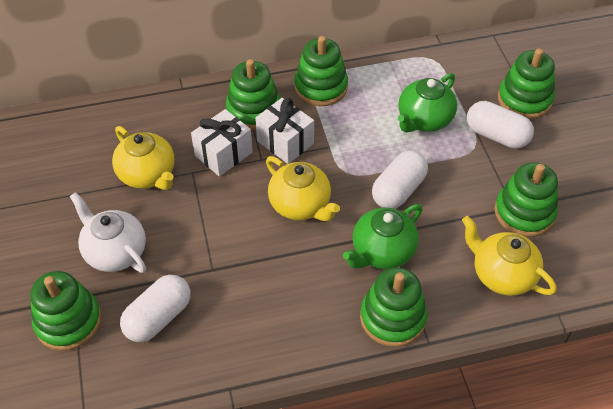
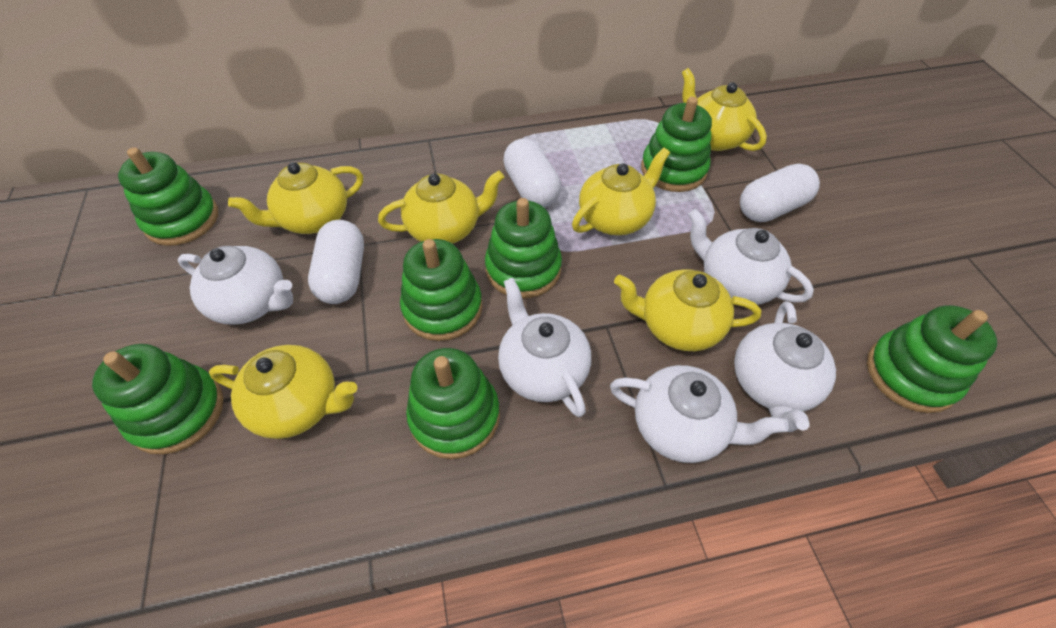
green stacking toy: [30,271,102,351] [226,59,280,130] [294,36,348,106] [360,267,427,347] [494,162,558,237] [498,49,555,119] = 6 -> [92,344,223,455] [118,147,218,246] [400,239,482,341] [406,348,500,459] [485,198,562,298] [641,97,712,192] [867,305,997,413] = 7
green teapot: [343,204,423,269] [398,73,457,133] = 2 -> none = 0
white gift: [191,109,253,177] [255,98,314,164] = 2 -> none = 0
white teapot: [70,192,146,273] = 1 -> [178,246,293,325] [498,278,591,417] [610,365,789,463] [688,209,814,305] [734,301,836,432] = 5
yellow teapot: [112,126,175,190] [266,156,340,221] [462,216,557,296] = 3 -> [209,345,357,439] [228,162,363,234] [378,171,504,244] [572,148,670,235] [614,269,761,351] [682,68,767,151] = 6

